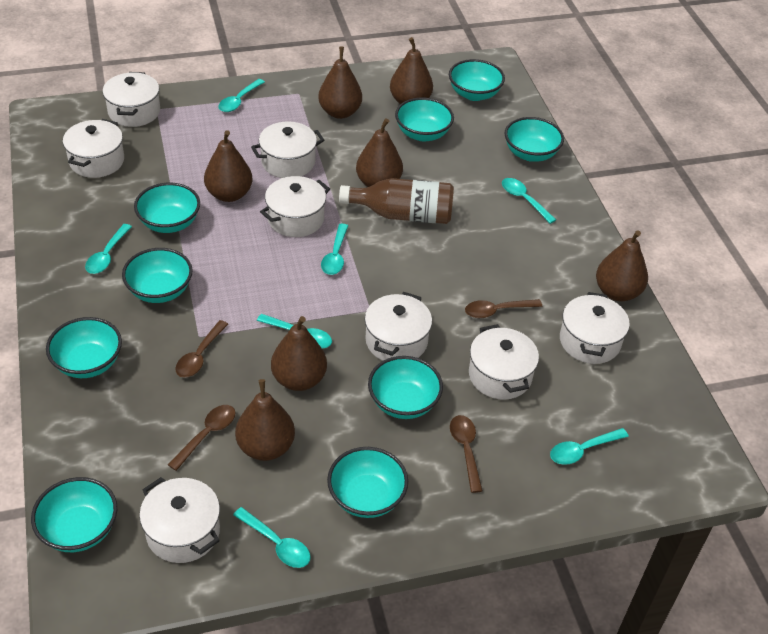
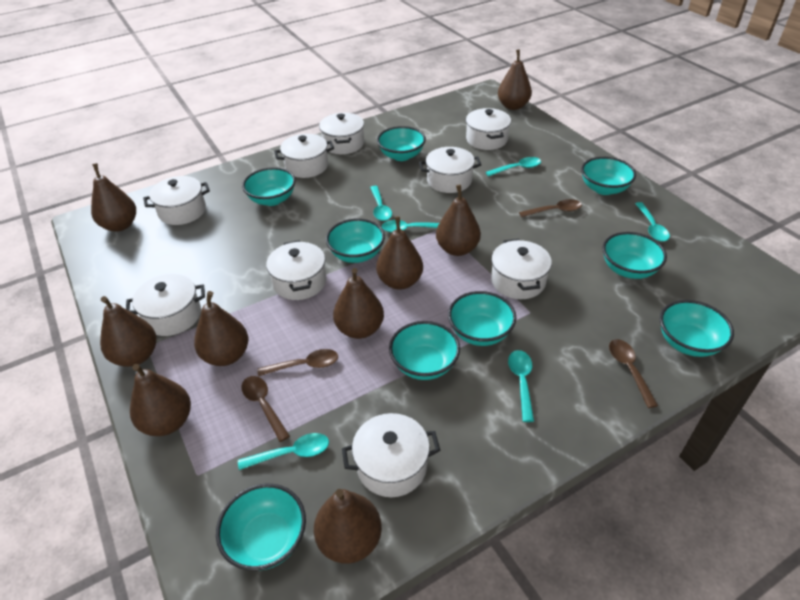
brown bottle: [339,178,454,224] = 1 -> none = 0
brown pear: [204,130,252,202] [235,379,295,461] [271,316,327,391] [318,47,362,119] [356,118,403,187] [390,37,433,104] [596,230,648,302] = 7 -> [91,163,136,232] [100,296,156,367] [130,364,191,436] [194,291,248,366] [314,489,382,564] [333,268,384,339] [376,216,423,290] [436,184,481,256] [498,49,532,110] = 9
turquoise spoon: [85,224,132,274] [218,79,265,112] [233,507,311,568] [257,314,332,348] [321,224,348,275] [502,178,556,224] [550,428,629,465] = 7 -> [238,433,329,470] [370,186,392,221] [381,220,439,233] [486,157,541,176] [508,350,534,422] [635,202,670,242] = 6
white pot: [63,119,124,178] [103,72,160,127] [139,477,220,563] [251,121,324,178] [260,176,330,237] [365,292,432,361] [469,324,539,400] [560,292,630,364] = 8 -> [126,274,205,336] [143,176,210,225] [266,240,327,300] [274,134,334,178] [319,113,364,154] [342,413,440,497] [419,147,481,193] [466,108,511,150] [491,239,552,299] = 9

